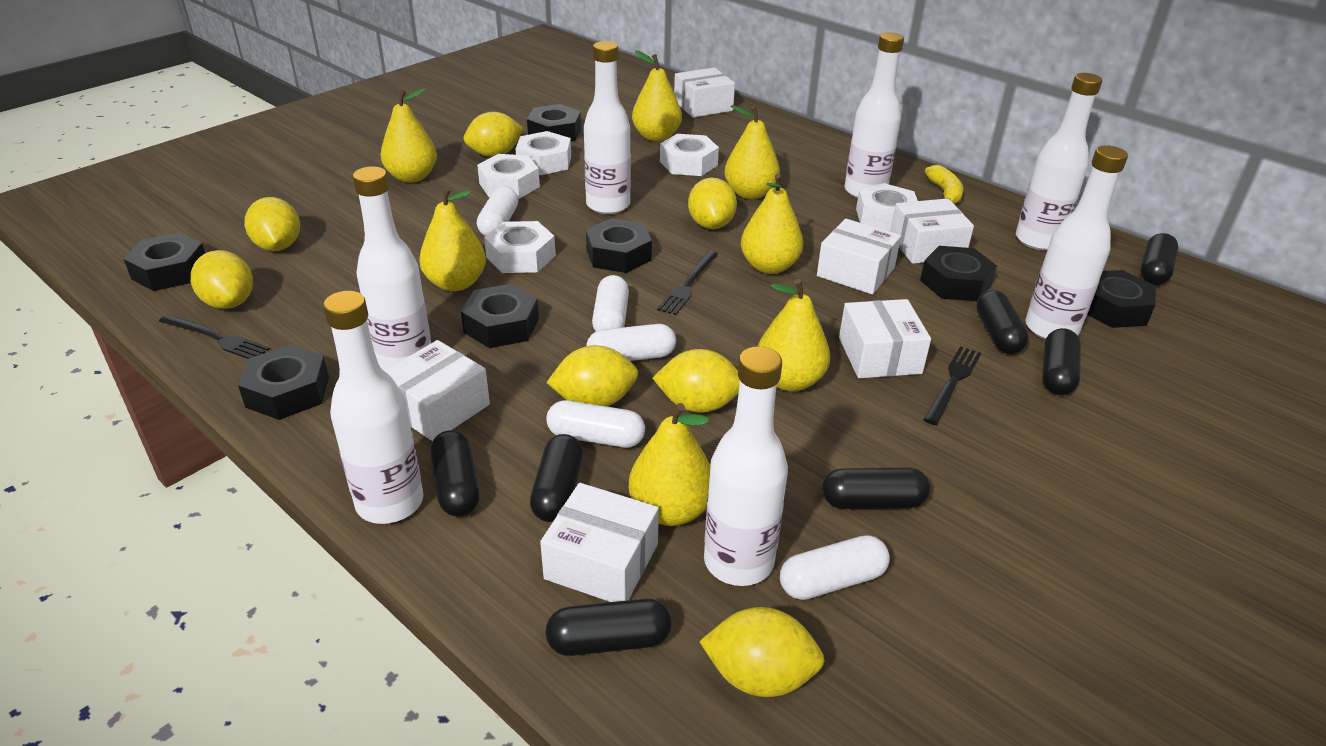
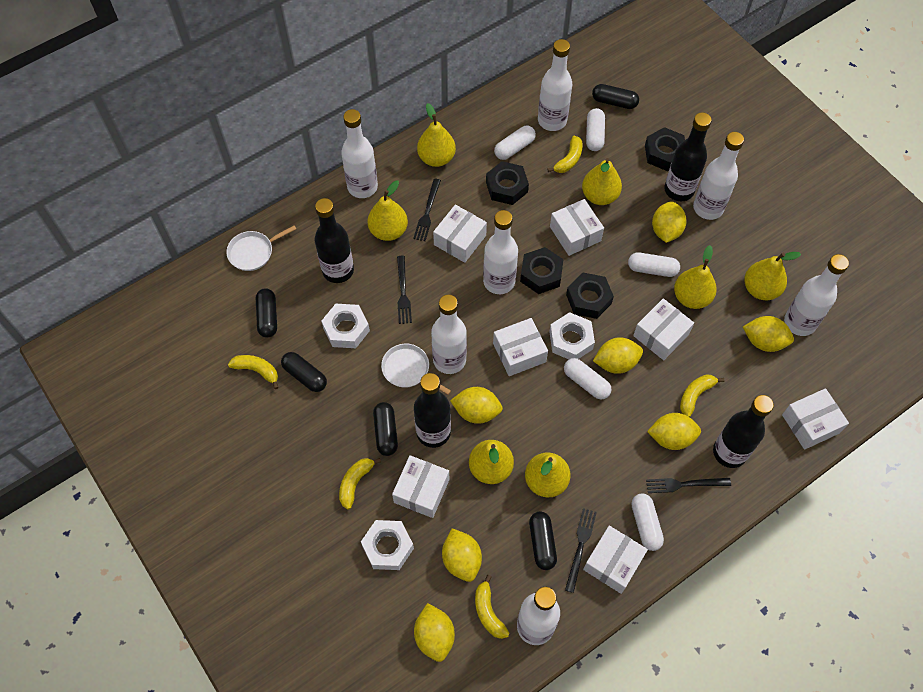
black bottle: none = 0 -> [315,198,354,283] [414,373,451,448] [664,112,712,201] [713,395,774,468] = 4
black capsule: [430,430,480,516] [530,434,583,522] [545,599,671,656] [822,467,930,509] [976,290,1029,354] [1042,328,1081,395] [1140,233,1178,285] = 7 -> [256,288,277,338] [281,352,327,392] [373,402,398,456] [529,512,557,570] [592,84,639,109] = 5
black fork: [159,314,270,359] [657,251,718,315] [923,346,981,425] = 3 -> [397,256,412,324] [413,179,441,241] [565,508,597,593] [646,478,731,493] = 4
black nut: [123,232,205,291] [238,345,329,420] [461,284,539,348] [527,104,581,141] [586,218,652,273] [920,246,997,301] [1087,270,1156,328] = 7 -> [486,161,529,205] [520,247,564,294] [566,272,614,319] [645,127,685,171] = 4
white box: [384,340,490,441] [540,483,659,602] [674,67,735,118] [817,219,901,295] [839,299,931,378] [890,198,974,264] = 6 -> [392,455,450,518] [433,205,487,263] [493,318,548,376] [550,199,604,256] [583,526,648,594] [633,298,694,360] [782,388,849,450] = 7
white nut: [477,154,540,199] [484,221,556,273] [516,131,571,175] [660,134,719,176] [856,183,918,232] = 5 -> [321,304,370,348] [361,520,414,570] [549,312,595,359] = 3
white pan: none = 0 -> [226,226,296,271] [381,344,451,395] = 2
yellow banana: [925,165,964,204] = 1 -> [228,355,279,389] [339,458,381,509] [475,575,509,639] [547,136,583,173] [680,374,724,417] = 5

